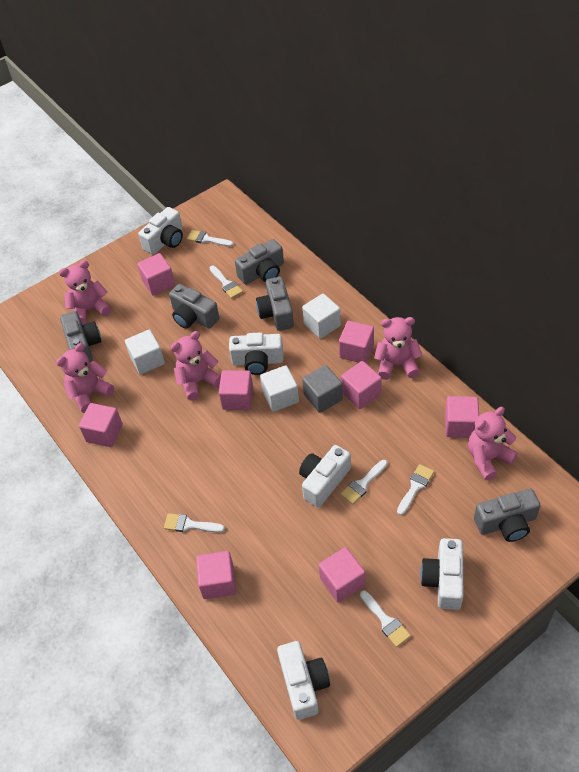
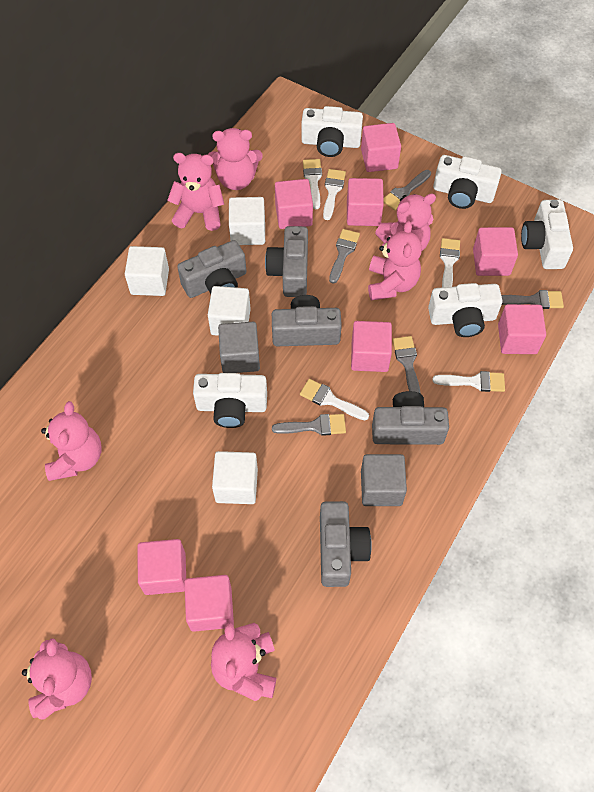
grey brush: none = 0 -> [272,414,346,436] [329,229,360,284] [383,170,431,211] [393,336,420,393] [501,290,564,309] = 5
grey cube: [302,365,343,413] = 1 -> [218,322,260,373] [361,454,407,506] = 2
pink teddy bear: [56,343,114,413] [59,260,111,325] [170,331,221,401] [374,317,422,380] [468,407,518,480] = 5 -> [22,638,92,720] [41,401,101,481] [168,153,224,231] [208,128,263,190] [211,623,276,701] [368,221,422,301] [375,193,436,251] = 7
white brush: [164,513,225,533] [187,230,234,247] [210,266,243,299] [341,460,387,504] [360,590,411,647] [397,464,434,515] = 6 -> [300,379,369,420] [303,159,322,209] [323,169,346,220] [432,371,505,392] [440,238,460,287] = 5
white cube: [125,330,165,375] [260,365,299,412] [302,294,341,339] = 3 -> [125,246,169,296] [208,286,251,336] [212,451,258,504] [229,197,265,245] = 4

